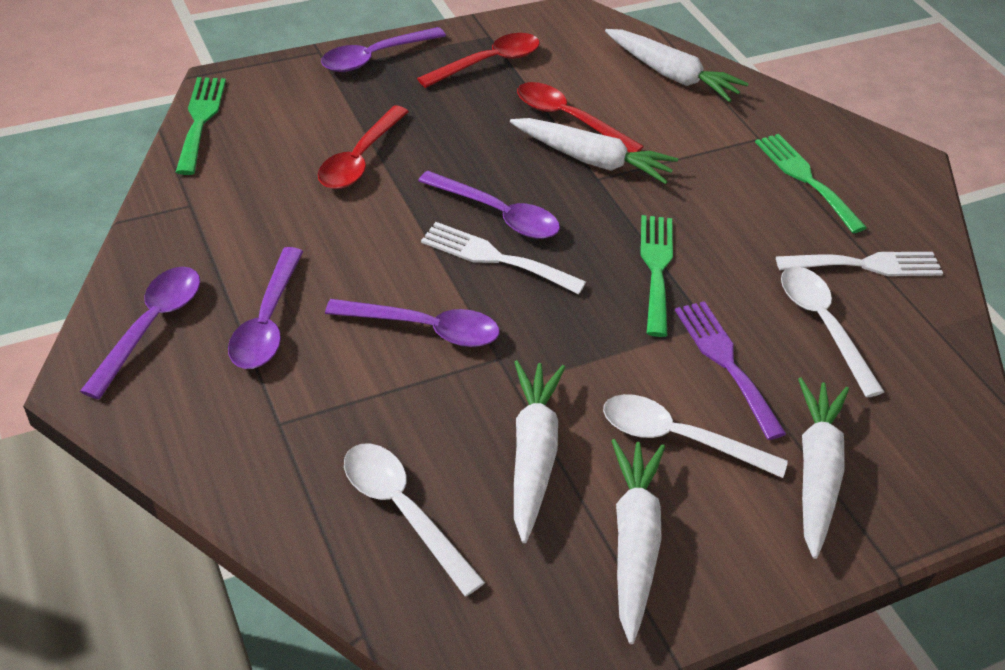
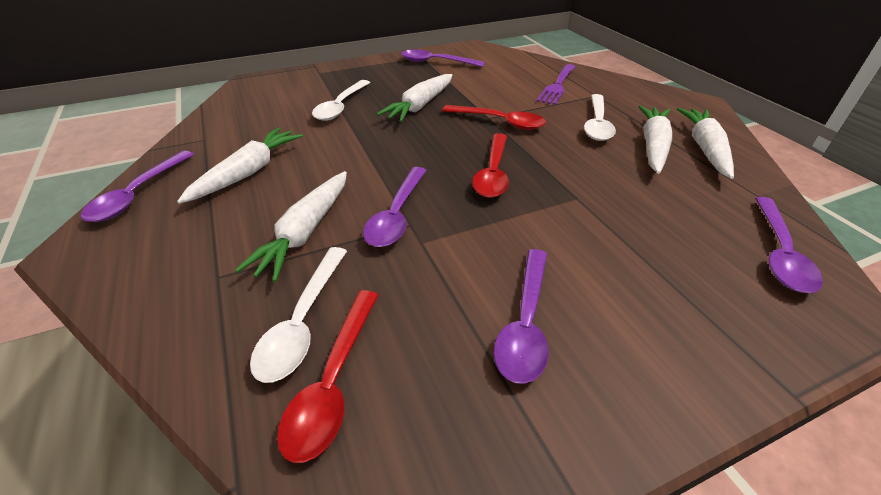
green fork: [176,77,226,175] [640,215,673,337] [755,134,867,233] = 3 -> none = 0
white fork: [421,222,586,294] [776,252,943,276] = 2 -> none = 0

